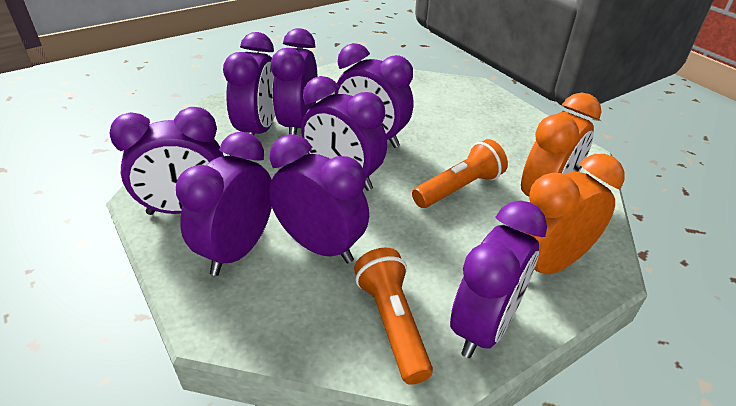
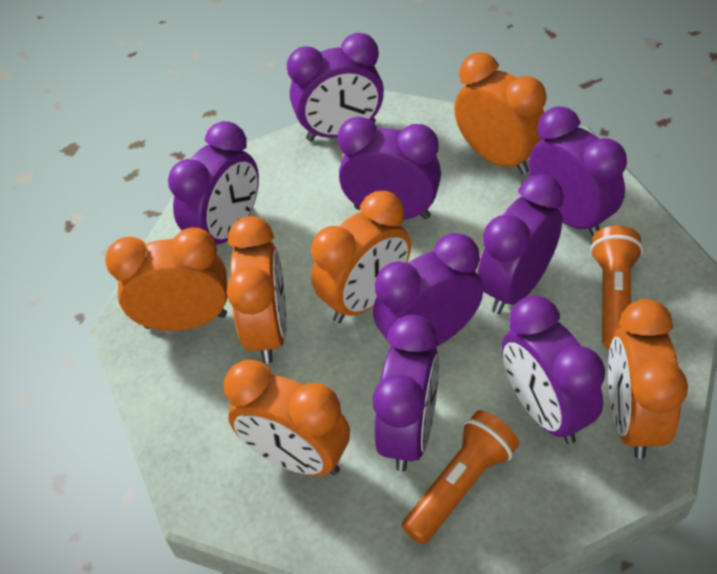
orange clock: [521,93,601,196] [523,154,625,274] = 2 -> [105,227,228,331] [224,360,350,476] [227,216,287,364] [311,191,411,323] [454,52,547,174] [608,299,688,459] = 6

